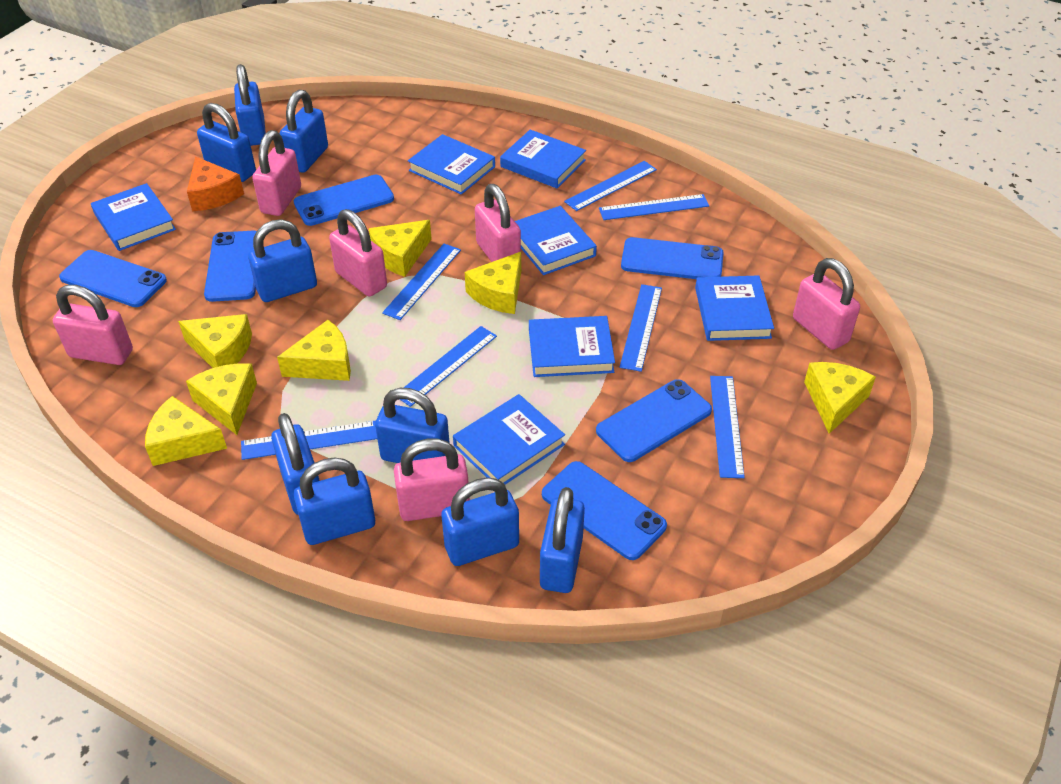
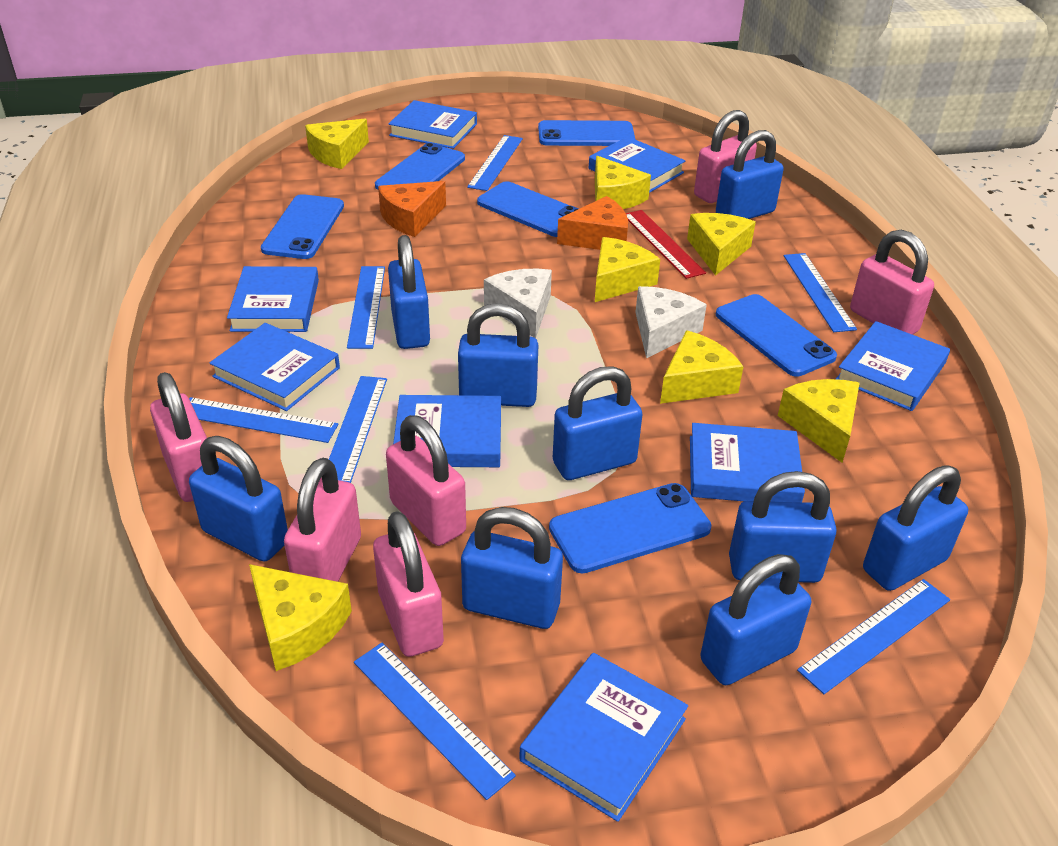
blue book: [91,183,176,251] [408,134,495,195] [453,394,565,485] [500,130,586,188] [515,206,597,275] [529,316,615,377] [695,275,774,341] = 7 -> [209,323,340,411] [227,266,319,332] [388,100,477,149] [393,395,501,467] [519,653,688,822] [589,136,685,193] [690,423,805,502] [836,321,950,411] = 8
orange cheese: [187,156,244,211] = 1 -> [378,181,446,237] [557,196,628,250] = 2
red ruler: none = 0 -> [626,210,706,279] = 1
white cheese: none = 0 -> [484,269,552,338] [635,286,707,359] = 2

